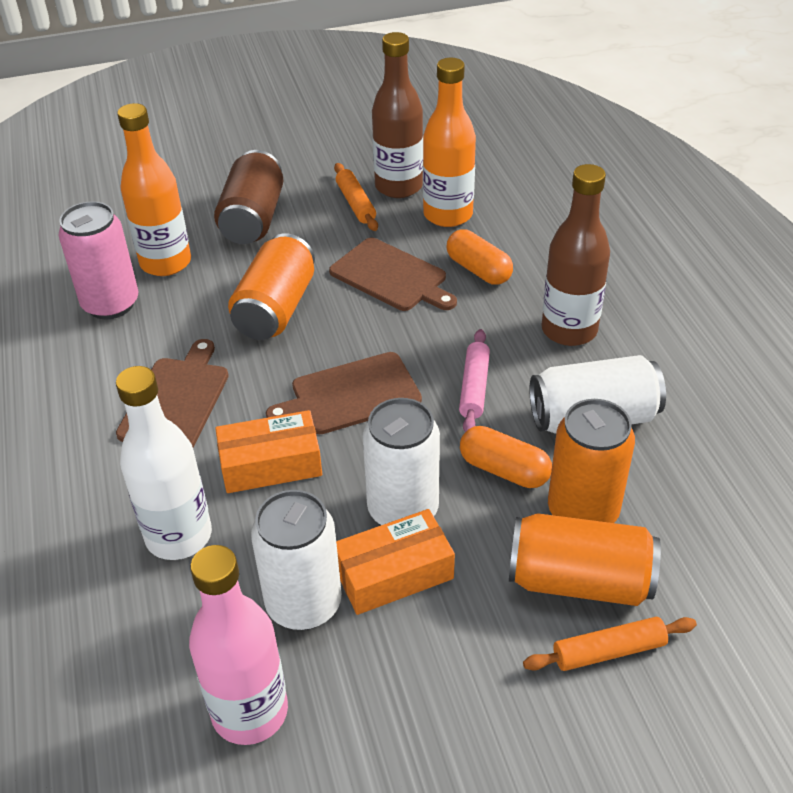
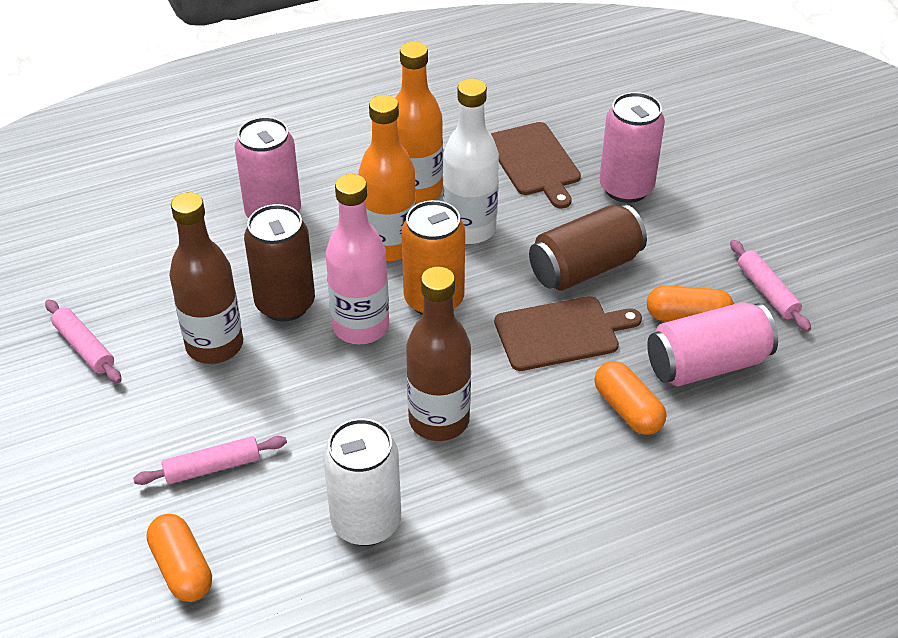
brown can: [214,150,283,244] = 1 -> [244,204,315,321] [529,204,647,291] = 2
brown cutting board: [116,339,229,447] [266,352,422,434] [329,238,457,311] = 3 -> [491,122,581,209] [494,296,642,371] = 2
orange box: [215,410,322,493] [336,509,455,615] = 2 -> none = 0
orange can: [228,233,315,340] [509,513,661,606] [548,399,635,523] = 3 -> [401,200,465,315] = 1
orange capsule: [446,230,513,285] [460,426,552,488] = 2 -> [147,514,212,602] [594,361,666,435] [647,285,734,322] = 3
orange rolling pin: [334,163,378,231] [523,617,697,671] = 2 -> none = 0
pink can: [58,201,138,319] = 1 -> [235,117,301,218] [600,92,665,203] [647,302,778,386] = 3
pink rolling pin: [459,329,490,432] = 1 -> [45,299,122,383] [133,436,287,485] [730,240,811,332] = 3
white can: [251,490,342,630] [363,398,440,525] [529,355,666,434] = 3 -> [323,418,401,546] = 1

